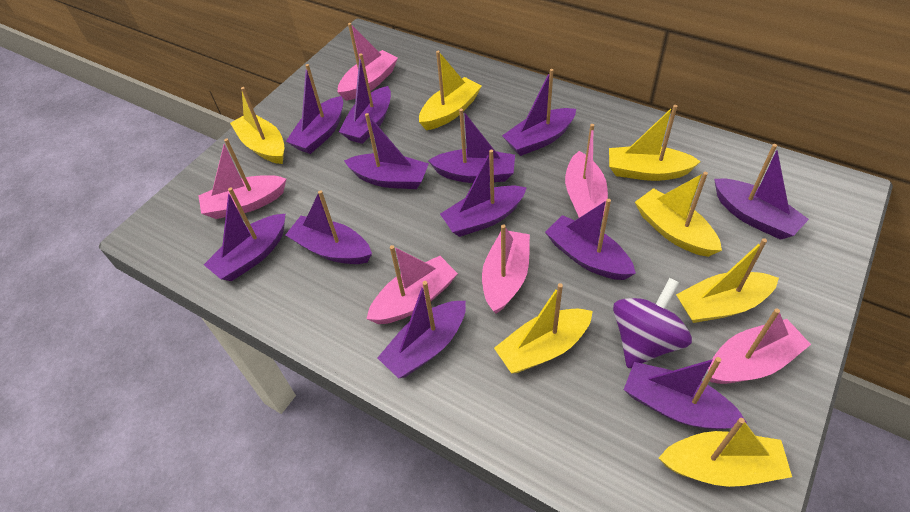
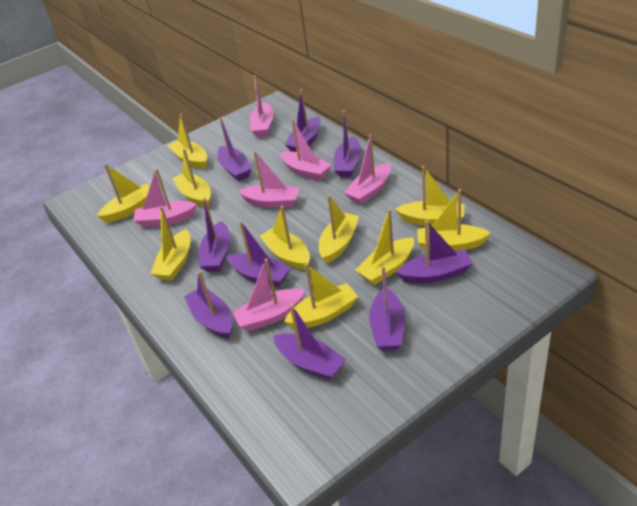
purple boat: [204,188,286,281] [286,64,343,154] [286,190,372,264] [339,53,391,144] [344,113,429,189] [377,281,466,379] [428,109,515,183] [440,150,527,237] [502,69,576,156] [545,199,636,280] [624,357,747,429] [714,144,809,240] = 12 -> [184,271,232,339] [199,198,231,272] [217,117,252,181] [227,221,291,287] [274,305,346,380] [285,89,321,152] [334,110,362,177] [369,266,405,351] [396,220,473,284] = 9
purple spinning top: [613,278,692,368] = 1 -> none = 0
yellow boat: [230,87,284,164] [419,51,482,130] [494,283,593,373] [609,105,701,181] [635,172,722,257] [659,418,792,487] [676,238,779,323] = 7 -> [97,163,150,223] [151,206,190,281] [168,114,207,169] [172,149,211,208] [260,206,310,270] [284,263,358,329] [319,195,359,264] [355,209,414,285] [395,166,465,226] [417,189,491,251] = 10

